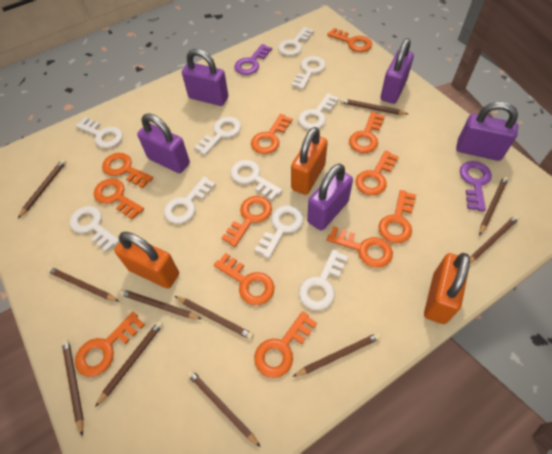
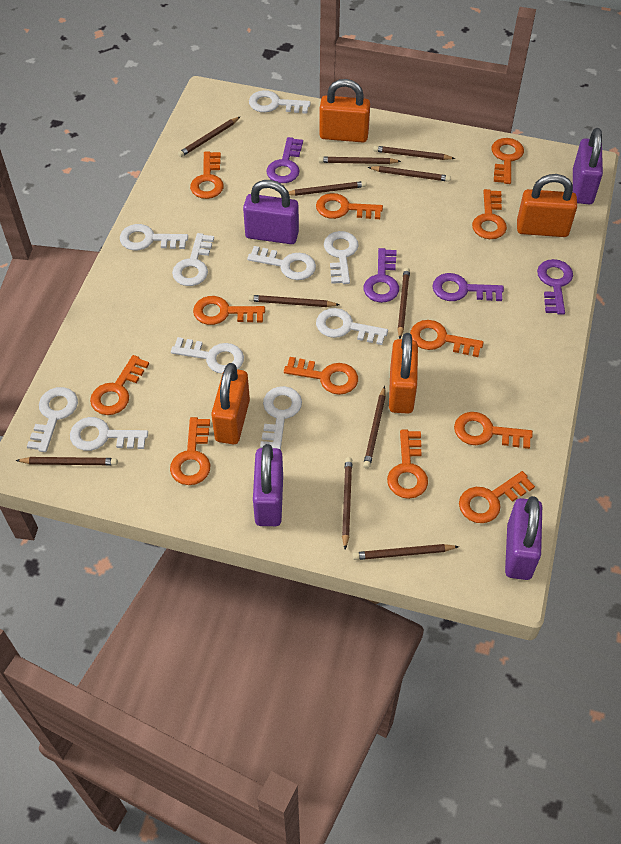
orange padlock: [114,232,179,289] [291,127,328,195] [424,253,470,324] = 3 -> [211,363,250,444] [319,79,370,142] [389,333,418,414] [517,174,577,237] = 4
purple key: [234,44,272,75] [460,161,492,211] = 2 -> [266,137,303,183] [363,248,399,303] [432,273,504,301] [537,259,573,315] = 4
purple padlock: [137,113,190,173] [182,49,228,106] [307,164,353,231] [381,38,414,104] [456,102,518,161] = 5 -> [243,180,299,244] [253,444,283,526] [505,496,542,580] [573,128,603,204] = 4

